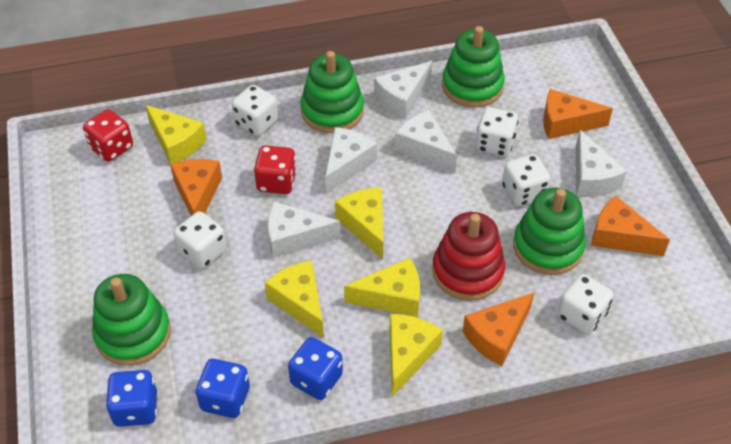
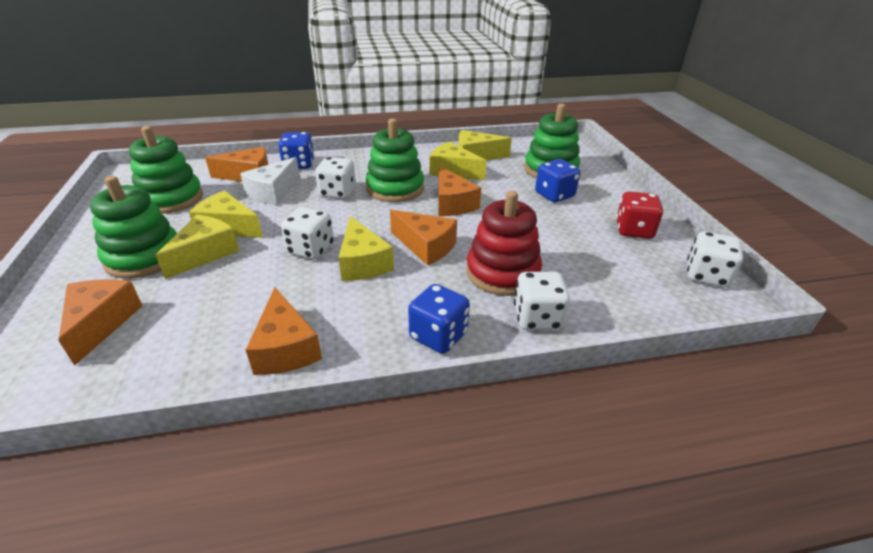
orange cheese: [170,159,222,216] [463,293,534,366] [543,89,613,139] [591,196,670,256] = 4 -> [58,279,143,366] [205,147,269,182] [246,287,322,375] [390,210,457,265] [438,166,481,216] = 5
red dice: [83,109,133,162] [254,145,297,194] = 2 -> [616,191,663,239] = 1
white cheese: [268,202,341,258] [325,127,377,194] [374,61,432,118] [395,110,457,172] [576,130,627,197] = 5 -> [240,157,300,205] = 1
white dice: [174,211,227,269] [232,85,278,136] [476,107,518,157] [502,154,551,206] [558,274,613,334] = 5 -> [281,207,334,260] [315,157,356,199] [514,272,570,330] [687,231,743,288] = 4

